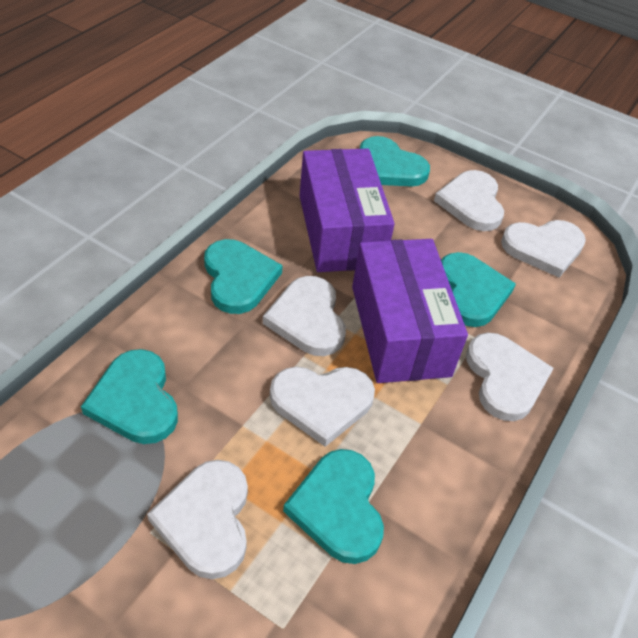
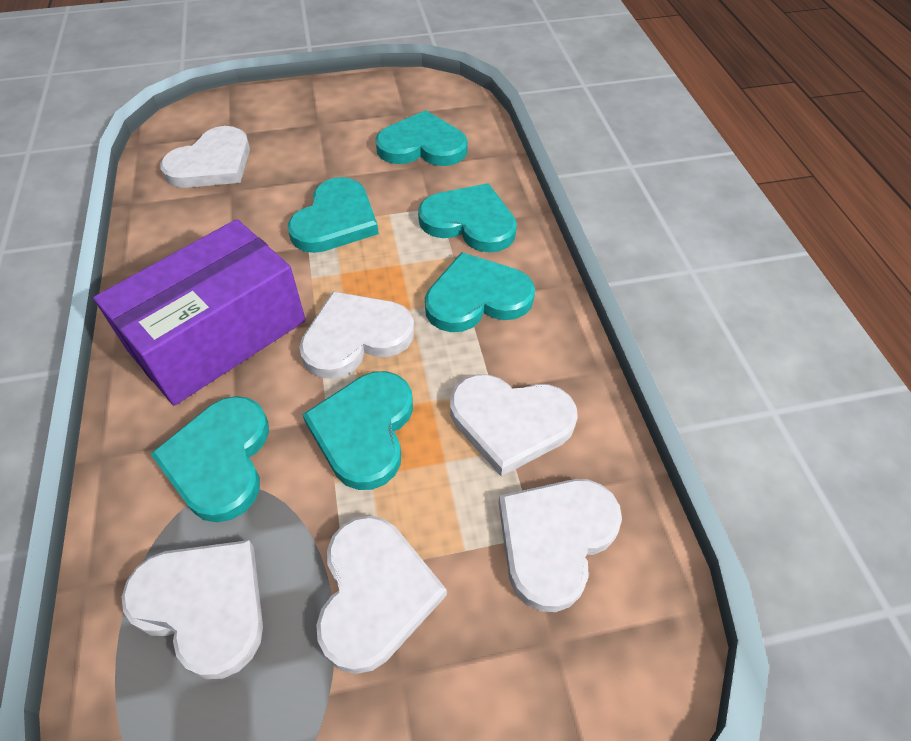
purple box: [300,148,395,272] [352,239,468,383] = 2 -> [93,219,306,406] = 1
turquoise heart: [81,349,178,444] [204,239,283,314] [283,449,384,564] [360,136,430,187] [441,252,516,327] = 5 -> [151,396,269,522] [288,177,379,253] [302,371,413,490] [376,110,468,166] [418,183,517,253] [425,252,535,332] = 6

